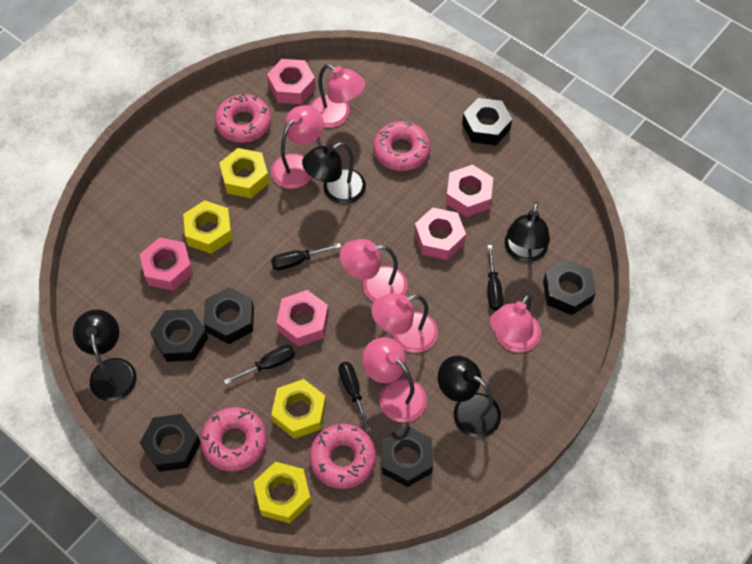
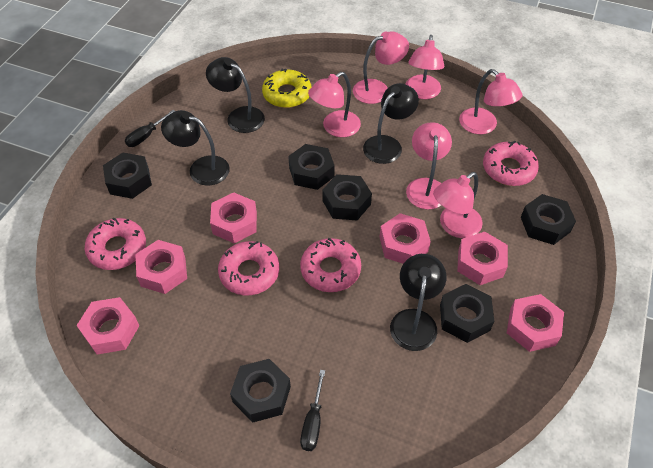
black screwdriver: [224,345,295,384] [271,243,341,270] [339,362,372,432] [487,245,503,311] = 4 -> [125,110,175,147] [300,370,325,451] = 2
pink nut: [140,237,193,291] [267,59,316,104] [276,290,329,347] [414,207,466,260] [446,165,493,217] = 5 -> [76,297,140,355] [135,240,187,294] [210,192,257,243] [380,213,431,264] [457,232,508,285] [507,294,564,352] = 6
yellow donut: none = 0 -> [262,69,311,108] = 1
yellow nut: [183,200,233,254] [219,148,269,198] [254,462,311,523] [271,379,326,439] = 4 -> none = 0

